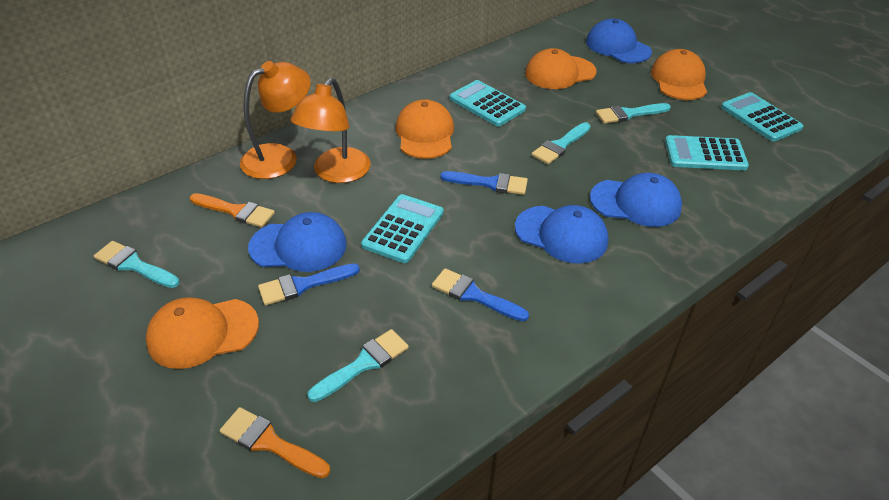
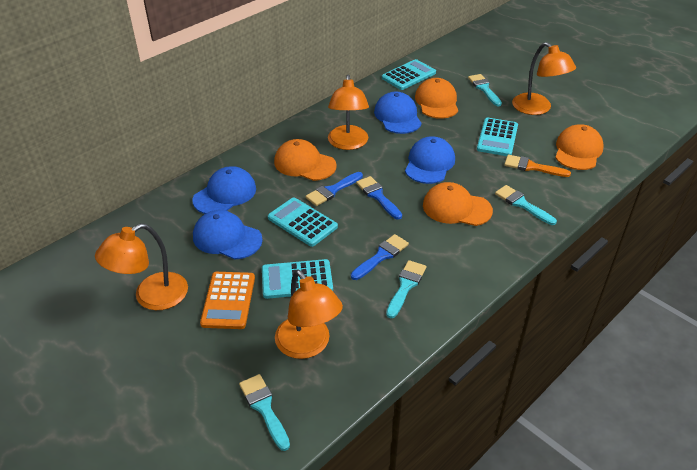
orange brush: [190,193,275,228] [220,407,330,478] = 2 -> [504,155,571,177] = 1
orange calculator: none = 0 -> [200,272,255,329] = 1
orange lamp: [240,61,311,179] [291,78,371,183] = 2 -> [95,224,188,310] [275,270,343,359] [328,75,369,150] [512,42,576,115] = 4

